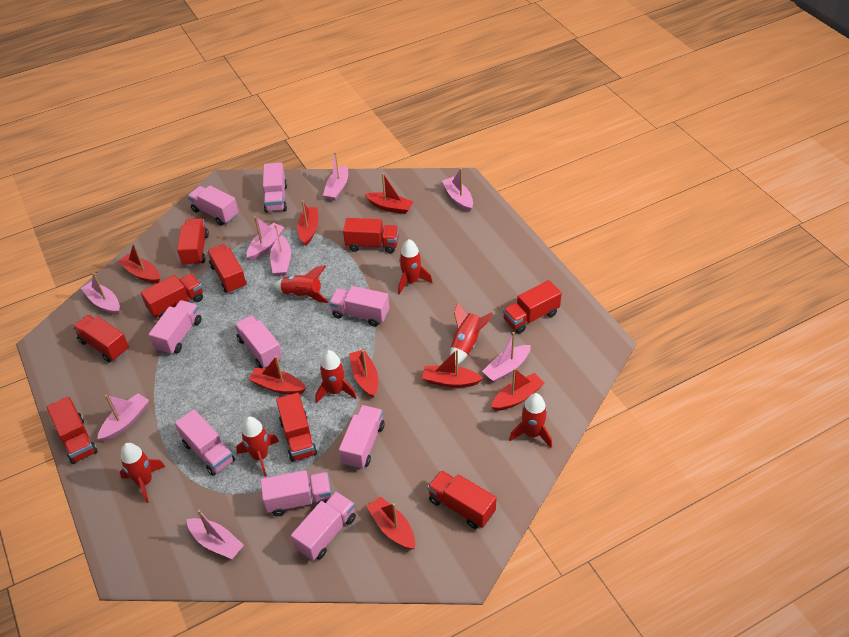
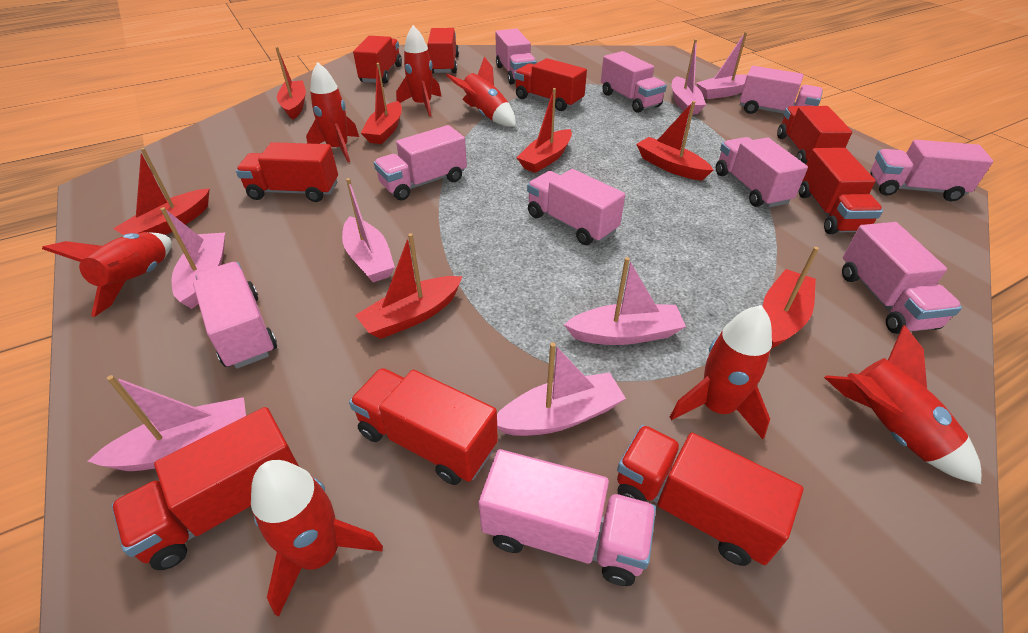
pink boat: [81,273,120,315] [97,393,149,441] [186,510,244,559] [247,216,284,261] [270,225,291,276] [323,152,348,201] [442,168,473,212] [482,332,531,382] = 8 -> [87,375,246,471] [160,207,225,309] [342,178,395,282] [497,342,626,436] [564,257,686,345] [672,39,706,114] [696,32,747,99] = 7
pink truck: [148,300,201,355] [175,410,235,476] [188,186,238,225] [234,315,282,368] [261,470,331,516] [263,163,287,213] [291,492,356,561] [329,286,389,327] [339,405,385,469] = 9 -> [193,262,277,369] [374,125,467,200] [479,449,656,586] [495,29,536,85] [527,169,625,245] [601,51,667,113] [716,137,808,208] [740,66,823,114] [842,222,962,334] [871,140,993,201] = 10
red boat: [118,243,160,284] [249,356,306,394] [297,200,318,246] [349,349,378,398] [365,173,413,214] [366,496,415,550] [422,349,483,388] [491,368,545,411] = 8 -> [113,148,210,235] [275,47,306,119] [355,233,463,339] [361,63,402,144] [516,88,572,173] [636,101,713,181] [763,247,819,349] = 7

